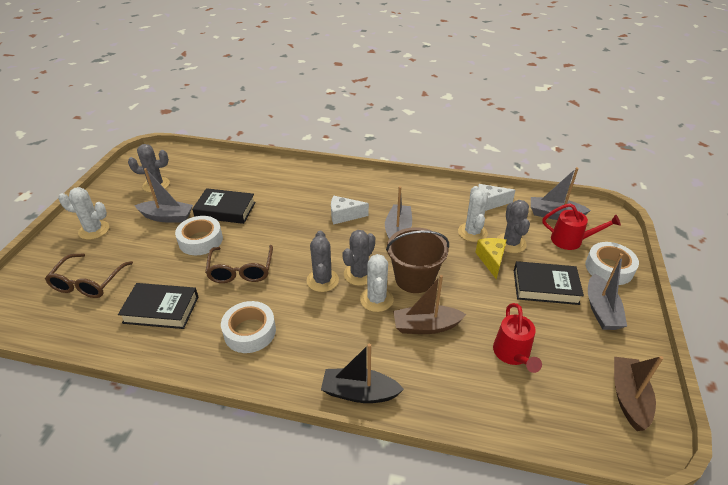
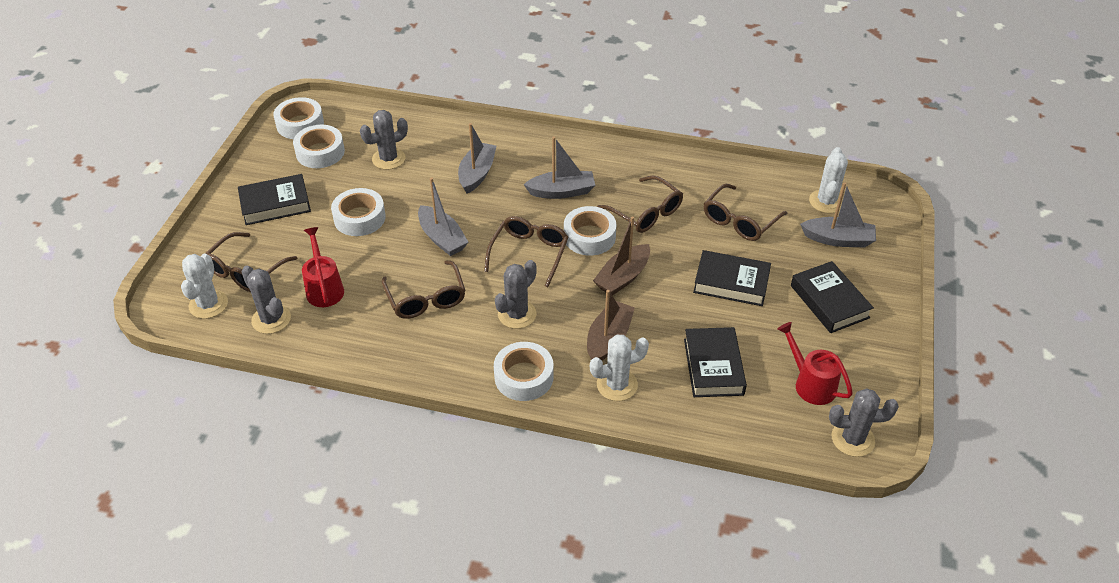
black boat: [321,344,404,403] = 1 -> none = 0
black book: [118,283,198,329] [192,188,256,224] [514,261,584,305] = 3 -> [238,174,311,225] [684,327,747,397] [693,250,771,306] [791,261,874,333] = 4
brown bucket: [386,227,449,293] = 1 -> none = 0
brown glasses: [45,254,133,298] [205,245,273,283] = 2 -> [205,232,298,292] [382,260,465,319] [484,216,569,287] [597,175,683,233] [704,184,788,241] = 5
white cheese: [331,196,369,225] [478,184,516,211] = 2 -> none = 0
white tape: [175,216,223,255] [221,301,276,353] [585,242,639,285] = 3 -> [273,97,324,139] [293,125,345,168] [331,188,386,236] [494,342,554,401] [564,206,616,255] = 5
yellow cheese: [475,238,506,279] = 1 -> none = 0

